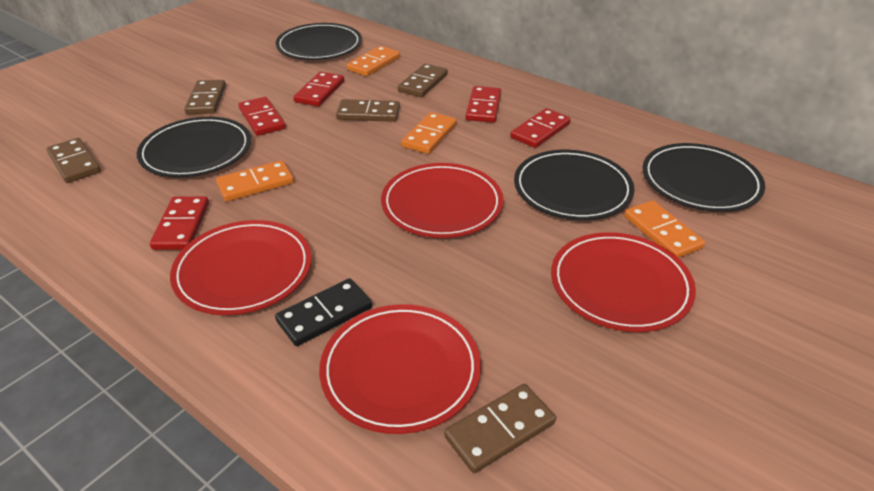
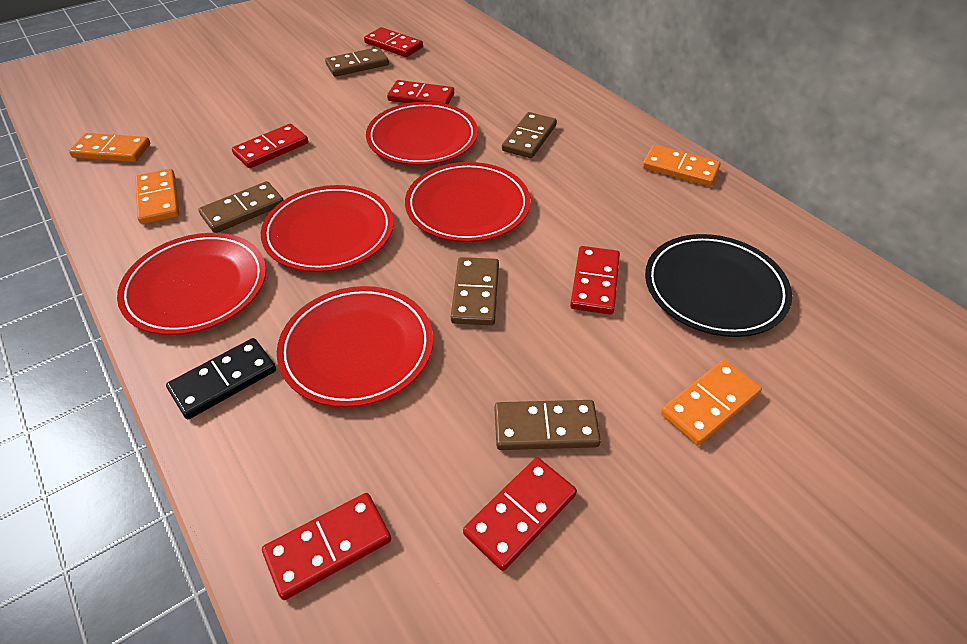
black plate: [137,117,251,178] [276,23,362,60] [514,150,635,220] [643,143,765,212] = 4 -> [645,234,792,337] = 1
red domino: [150,196,209,250] [238,97,286,136] [293,72,344,107] [465,86,501,123] [510,108,571,148] = 5 -> [232,124,308,168] [262,493,391,600] [364,27,423,57] [387,80,454,104] [463,457,577,571] [570,246,620,315] = 6
red plate: [170,220,312,315] [319,304,481,434] [381,163,503,238] [551,232,696,332] = 4 -> [117,233,266,335] [261,185,394,272] [277,286,433,407] [366,102,478,165] [405,162,531,242] = 5

